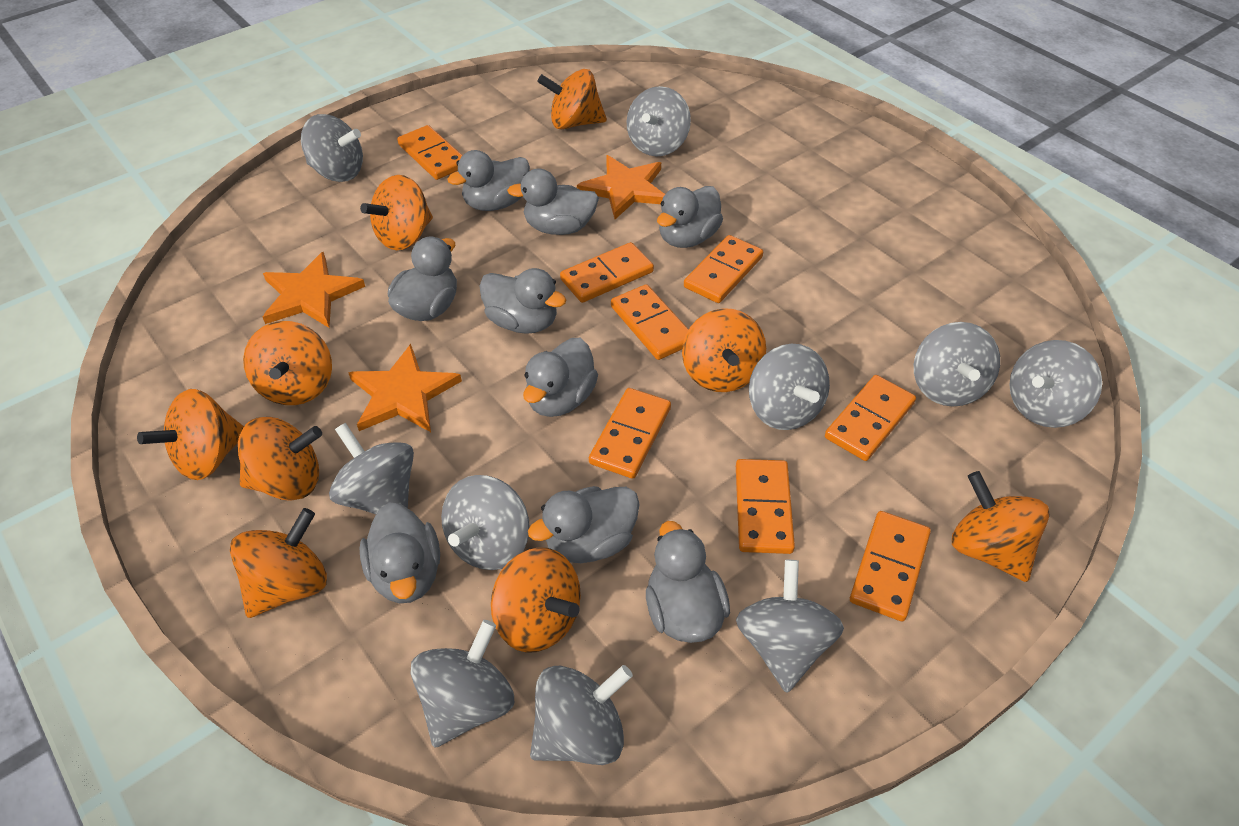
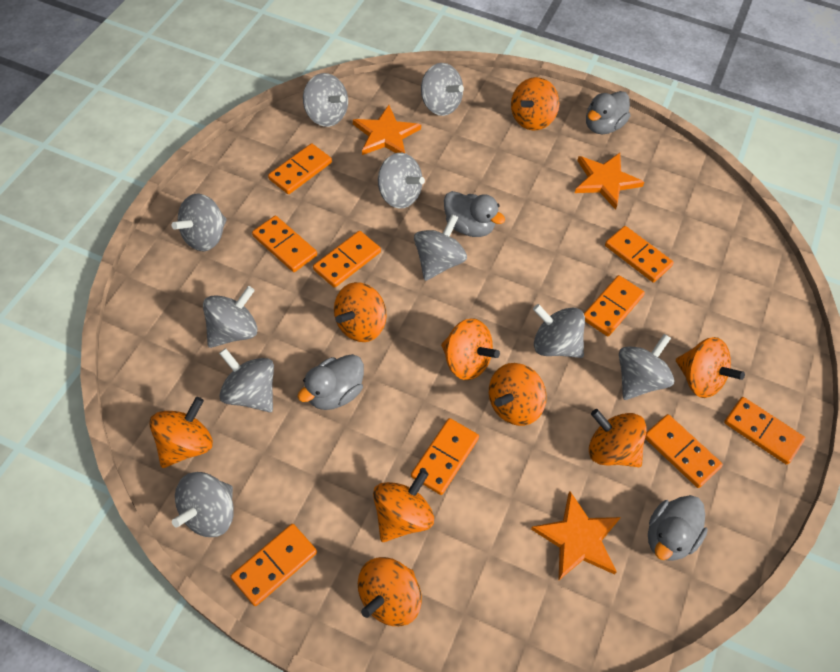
grey duck: [359,502,440,603] [388,237,457,321] [447,150,530,211] [479,268,566,334] [507,168,599,235] [523,338,598,417] [528,486,640,563] [646,521,730,643] [657,186,723,248] = 9 -> [297,354,364,410] [444,191,505,237] [586,91,630,134] [648,495,708,561] = 4
orange domino: [397,125,463,180] [560,242,654,303] [589,388,671,479] [611,284,689,360] [684,235,763,303] [736,459,795,554] [825,375,916,461] [850,511,931,621] = 8 -> [231,524,317,606] [252,216,317,272] [268,143,332,194] [313,231,381,288] [411,418,479,495] [584,275,645,336] [605,226,674,283] [645,414,723,488] [724,397,805,465] = 9

